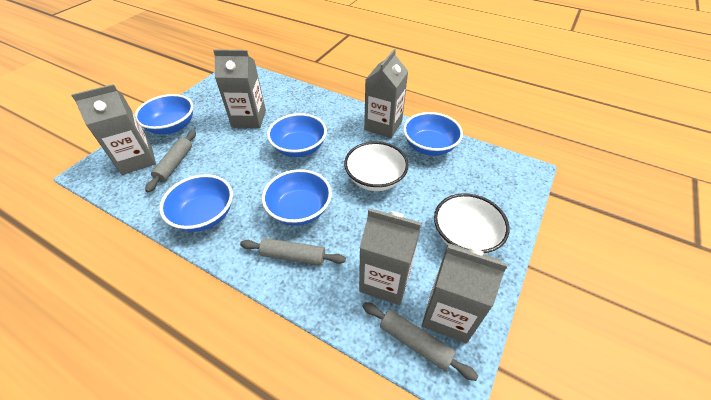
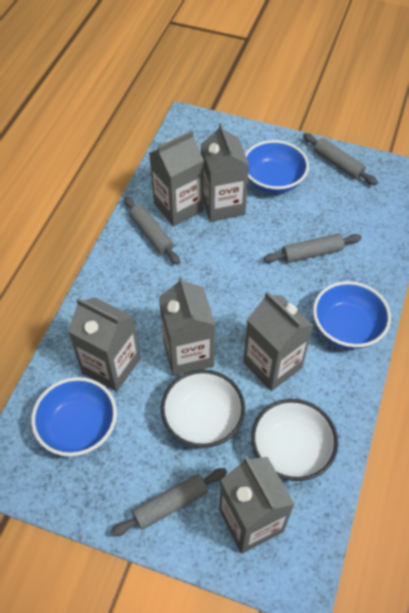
blue bowl: [135,94,193,134] [159,174,233,232] [262,169,332,226] [267,113,327,157] [403,112,463,156] = 5 -> [31,377,117,456] [245,140,309,194] [313,281,391,349] = 3
grey carton: [71,84,156,175] [213,49,266,128] [359,209,422,305] [364,49,408,138] [422,243,508,343] = 5 -> [68,297,140,392] [149,130,204,226] [159,276,215,376] [201,123,249,222] [219,457,295,554] [243,291,314,391] = 6
grey rolling pin: [145,130,196,192] [240,238,346,265] [362,302,478,381] = 3 -> [111,468,227,536] [124,196,180,265] [264,233,362,263] [303,133,378,185] = 4

